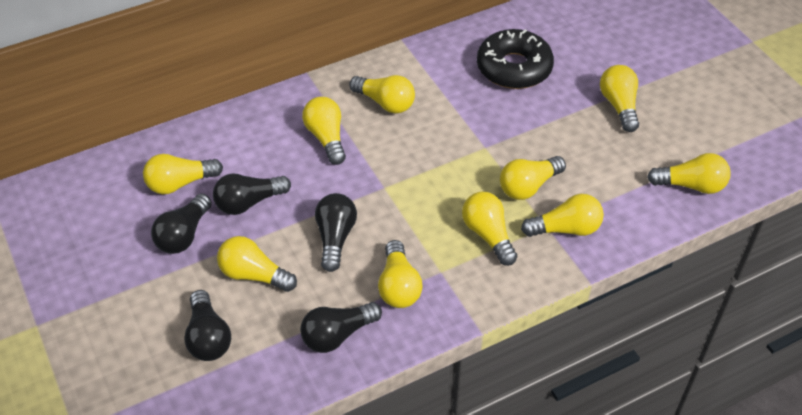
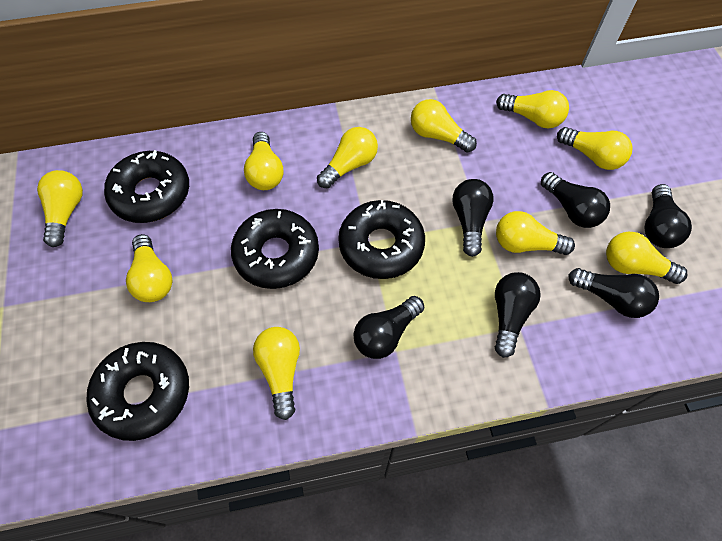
black donut: [477,29,554,89] = 1 -> [86,342,189,441] [104,150,189,223] [231,209,319,289] [338,200,425,279] = 4
black light bulb: [151,193,212,254] [184,290,231,361] [213,174,291,215] [300,302,382,353] [315,193,357,272] = 5 -> [354,296,424,359] [452,179,494,257] [495,272,541,358] [541,172,610,228] [568,268,659,318] [644,184,692,248] = 6

